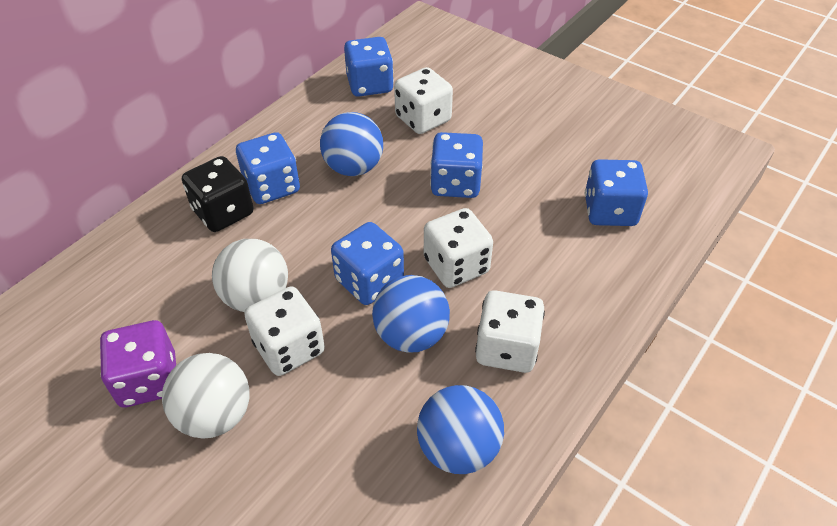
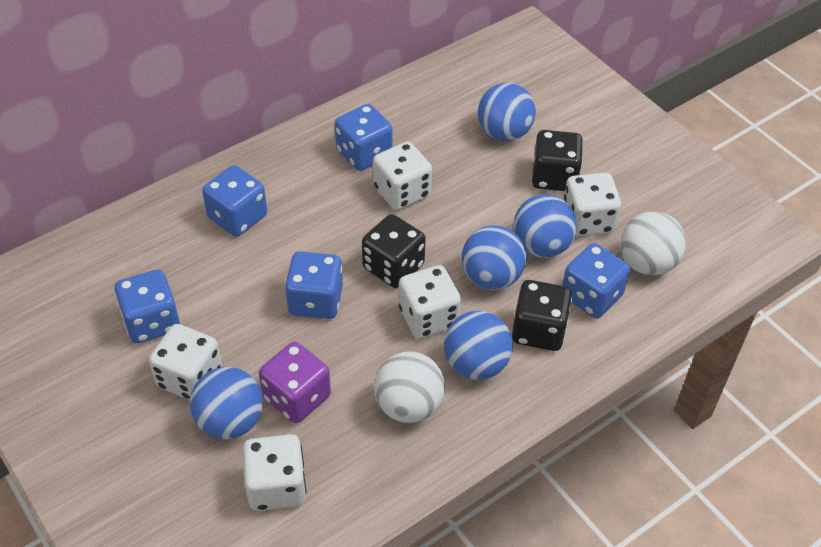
black dice: [182,156,254,232] = 1 -> [362,214,426,288] [512,280,572,351] [532,130,583,191] = 3
blue ball: [320,112,383,176] [372,275,450,353] [417,385,504,474] = 3 -> [190,367,263,439] [444,311,513,380] [462,225,526,290] [478,83,536,141] [513,194,577,258] = 5
white dice: [244,286,325,376] [394,67,453,134] [424,208,493,288] [475,290,545,373] = 4 -> [149,324,222,400] [243,434,306,511] [373,142,432,210] [398,265,461,339] [563,173,621,236] = 5

